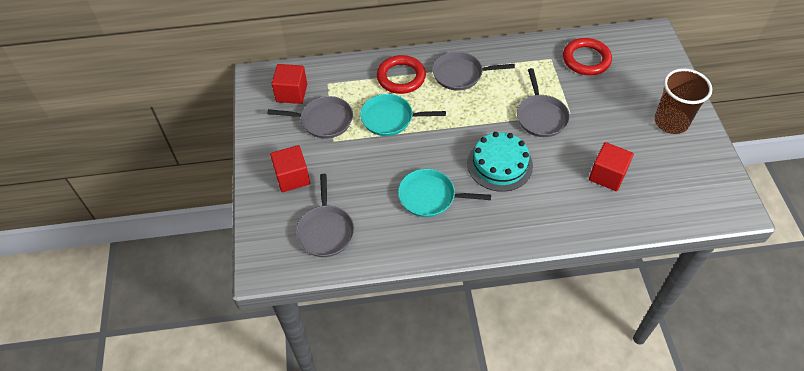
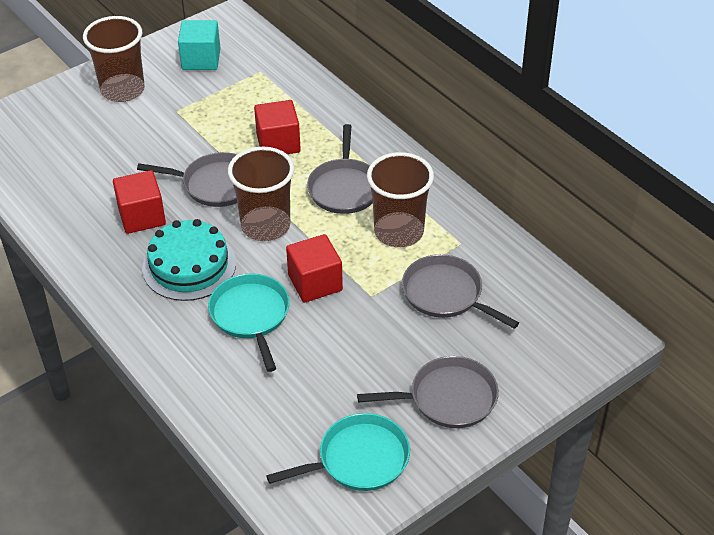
brown cup: [654,68,712,134] = 1 -> [83,16,145,102] [228,147,294,241] [367,152,434,247] = 3
red ring: [377,55,426,94] [563,38,612,75] = 2 -> none = 0
turquoise cube: none = 0 -> [178,20,221,70] = 1

